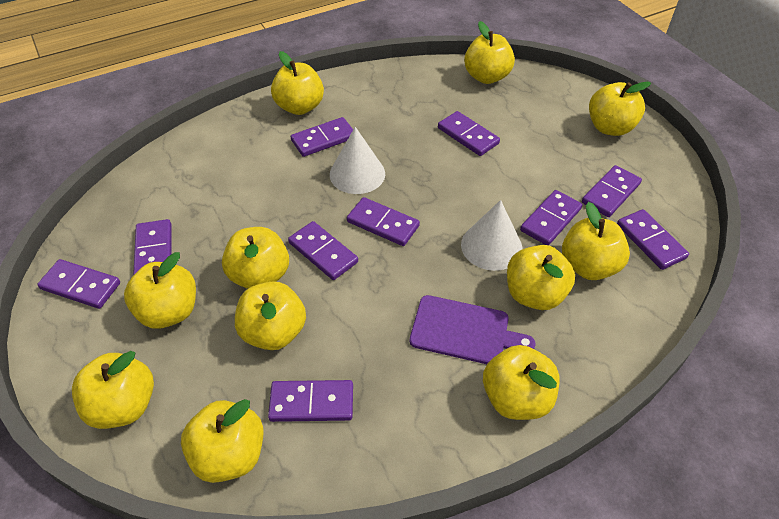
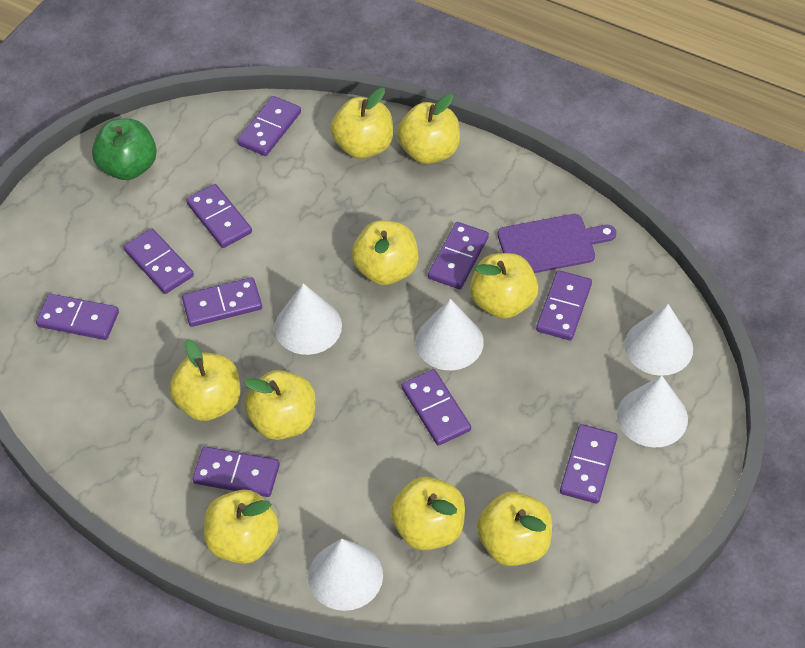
green apple: none = 0 -> [92,118,157,180] = 1
white cone: [330,127,385,194] [461,200,522,271] = 2 -> [274,283,342,355] [308,539,383,611] [416,299,484,370] [617,375,688,448] [624,304,693,376] = 5
yellow apple: [72,351,154,429] [124,252,196,329] [181,399,264,483] [222,227,289,289] [235,281,306,350] [271,51,324,115] [464,21,515,84] [483,345,559,420] [507,245,575,310] [562,202,630,280] [589,81,651,136] = 11 -> [169,339,241,421] [204,490,279,564] [244,370,316,440] [331,88,393,159] [352,220,418,285] [390,477,465,550] [397,94,460,164] [470,253,538,319] [477,492,552,566] = 9

